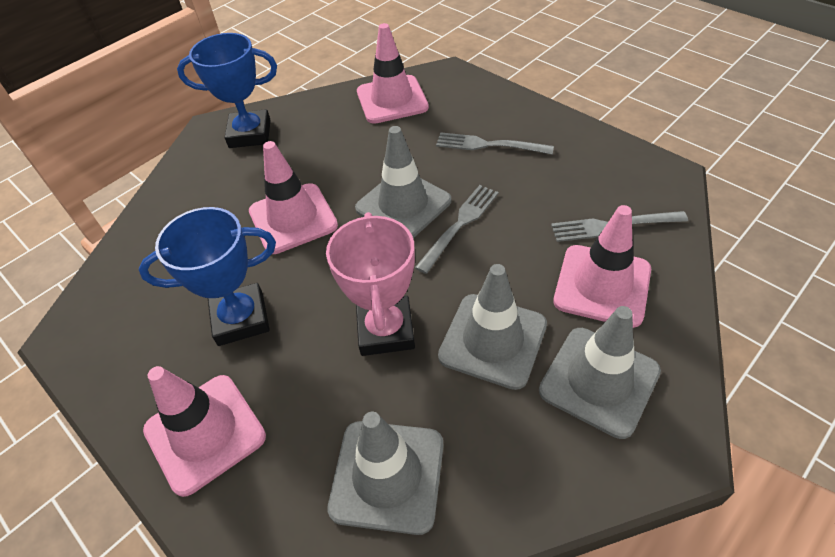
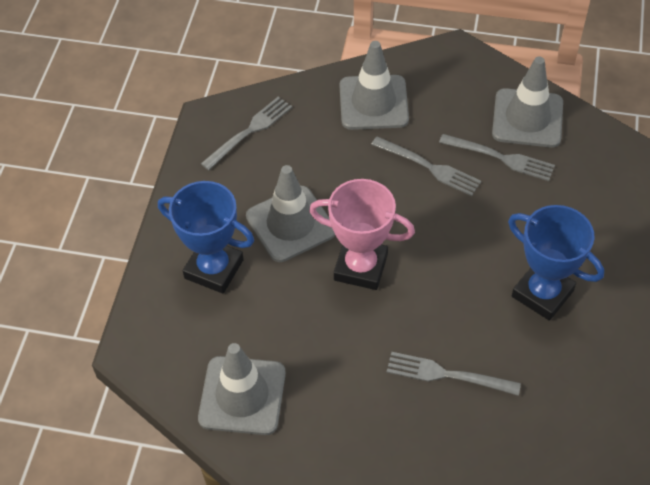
grey fork: [415,185,499,274] [436,132,554,155] [551,211,688,242] = 3 -> [201,97,292,170] [371,136,481,196] [387,352,521,396] [439,134,555,181] = 4
pink traffic cone: [143,366,266,497] [249,141,338,254] [357,23,429,124] [553,205,651,328] = 4 -> none = 0

